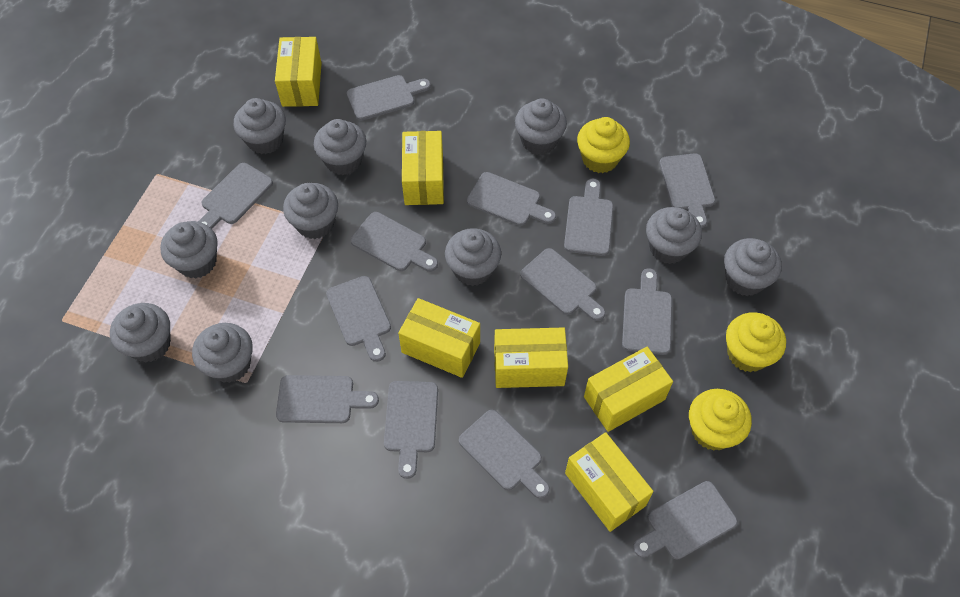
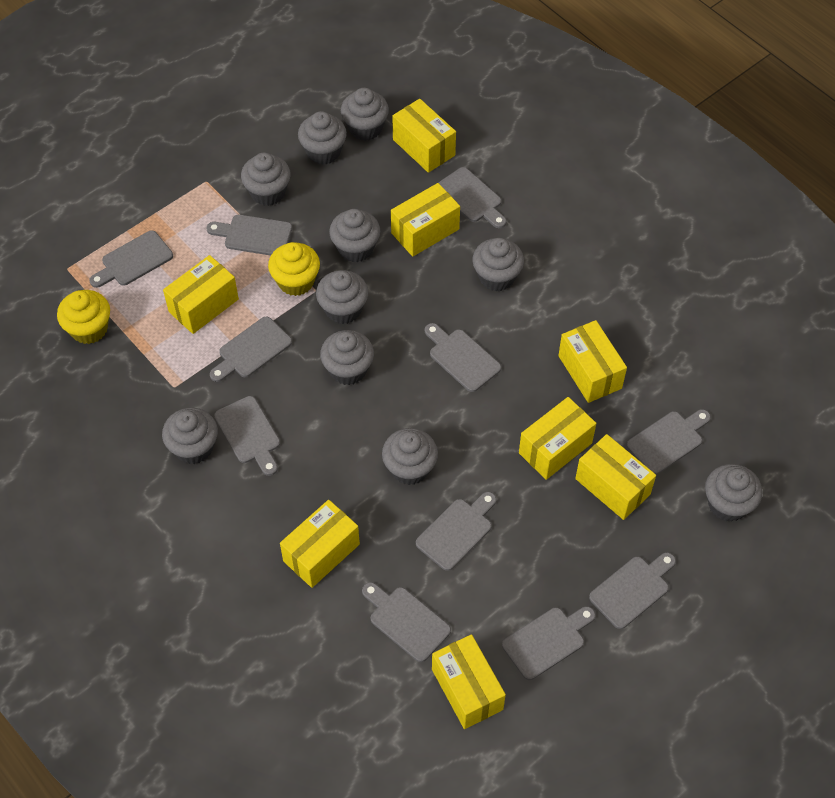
grey cutting board: [198,163,273,229] [276,375,379,423] [326,276,391,362] [347,75,431,121] [351,212,438,272] [384,381,438,479] [459,410,550,499] [467,172,556,226] [520,248,605,321] [564,179,613,256] [622,268,672,355] [633,481,737,559] [659,153,715,228] = 13 -> [89,230,173,288] [206,215,292,256] [210,316,292,382] [214,396,280,476] [362,582,451,662] [416,492,496,571] [425,323,501,392] [438,167,507,228] [502,606,596,680] [589,552,676,629] [627,409,711,475] = 11
yellow box: [275,37,322,107] [398,298,480,378] [402,131,444,205] [494,328,568,388] [565,432,653,532] [584,347,673,432] = 6 -> [163,255,239,334] [280,500,360,588] [391,183,460,257] [392,99,456,173] [432,634,506,729] [519,397,596,480] [558,320,627,403] [575,434,656,520] = 8
yellow cupcake: [577,117,630,173] [689,389,752,451] [726,312,786,372] = 3 -> [57,290,110,344] [268,242,320,296] = 2

